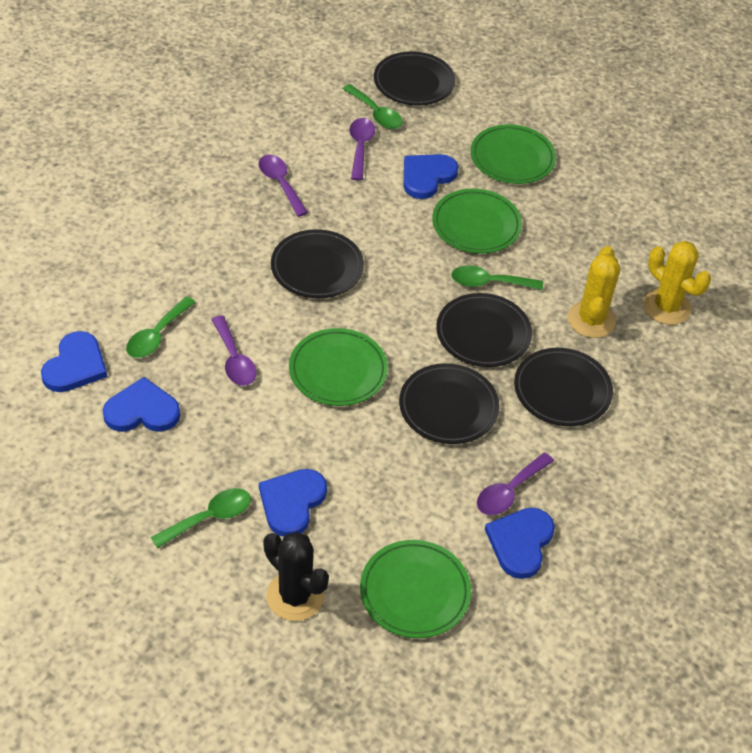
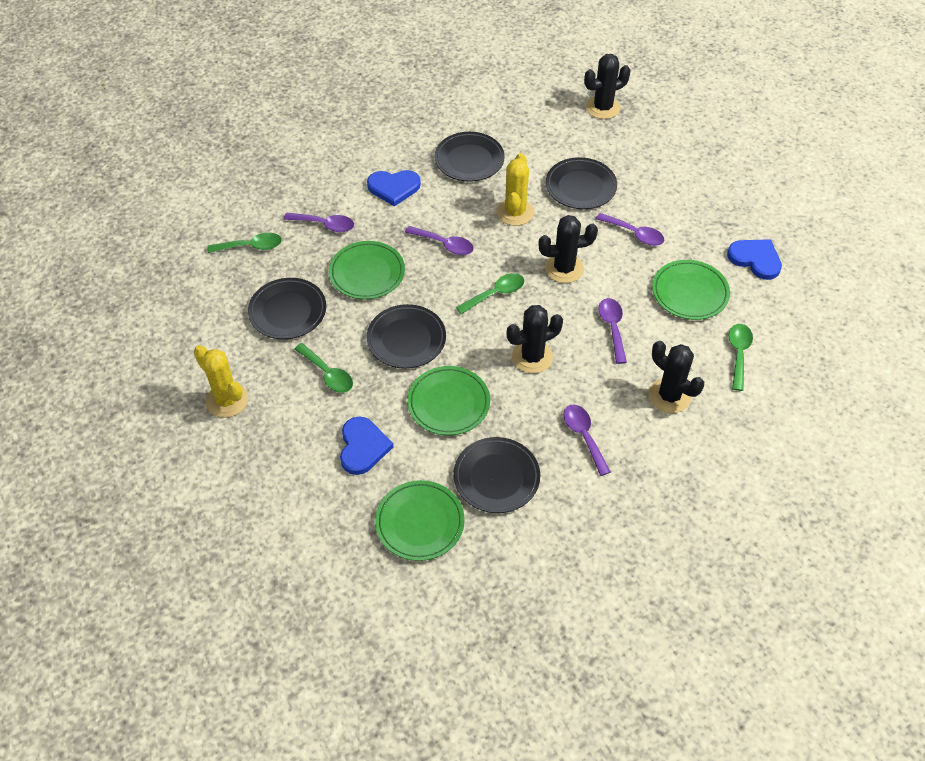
black cactus: [263,532,329,621] = 1 -> [507,305,563,373] [538,215,598,283] [584,54,631,119] [649,341,704,413] = 4
blue heart: [41,331,108,392] [103,377,180,432] [259,469,327,537] [404,154,459,199] [485,508,555,579] = 5 -> [340,416,393,475] [367,170,421,207] [727,239,782,280] = 3
purple spoon: [211,315,256,386] [259,155,308,217] [349,118,375,181] [477,452,554,515] = 4 -> [284,213,354,232] [405,226,474,255] [564,404,611,476] [596,213,664,246] [598,298,627,364] = 5

